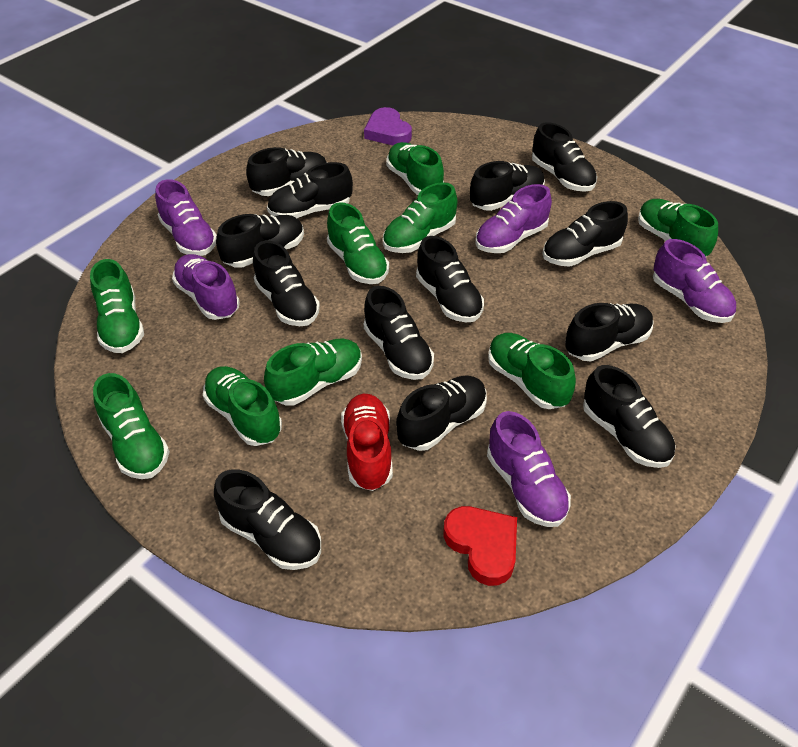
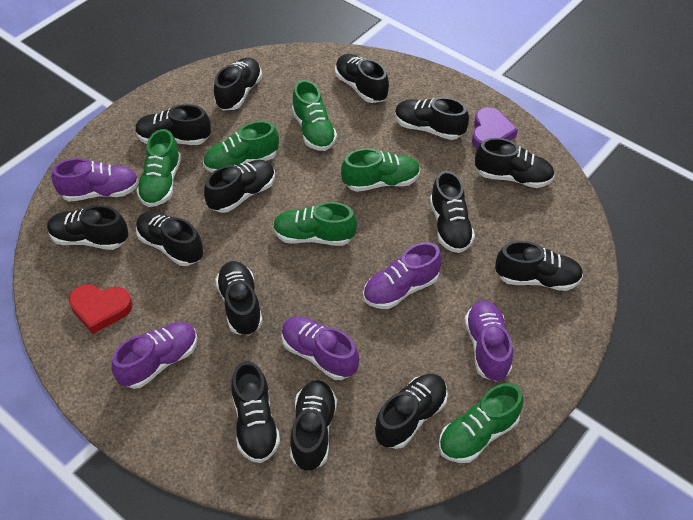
black shoe: [214,469,321,570] [216,214,304,268] [246,147,327,196] [253,241,320,326] [267,162,353,218] [364,286,434,380] [396,376,487,451] [416,236,484,322] [470,161,545,211] [532,122,597,192] [542,201,628,267] [565,303,654,362] [583,365,676,468] = 13 -> [47,205,128,250] [135,104,211,145] [136,211,203,266] [204,160,275,213] [214,57,262,110] [215,261,263,335] [231,361,280,463] [290,380,337,471] [335,54,389,103] [375,374,448,449] [395,97,469,140] [430,171,475,253] [475,138,554,188] [495,241,583,291] = 14
green shoe: [90,259,144,353] [93,373,170,479] [203,366,282,446] [264,338,362,406] [327,202,389,284] [383,182,457,253] [386,142,444,195] [488,333,576,409] [638,199,718,257] = 9 -> [136,129,181,207] [203,121,279,172] [273,202,357,246] [292,80,337,151] [341,148,420,192] [439,383,524,463] = 6
red shoe: [341,393,393,491] = 1 -> none = 0

